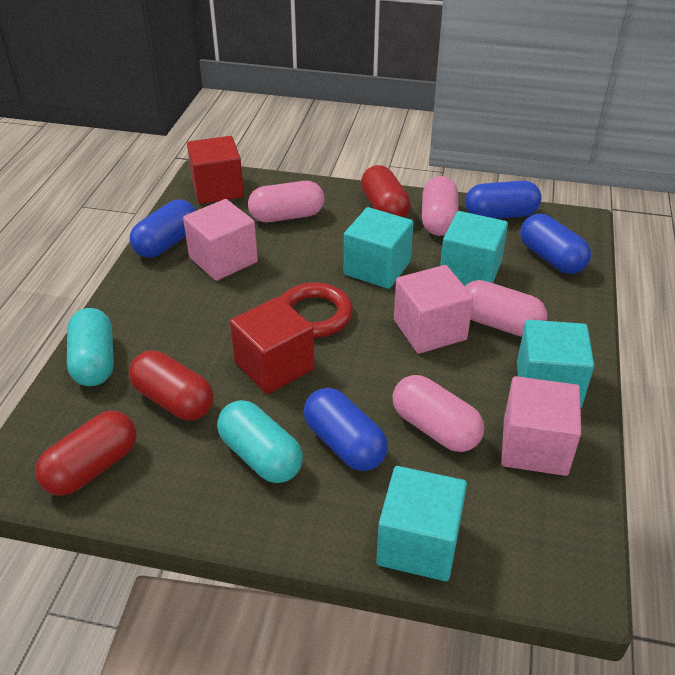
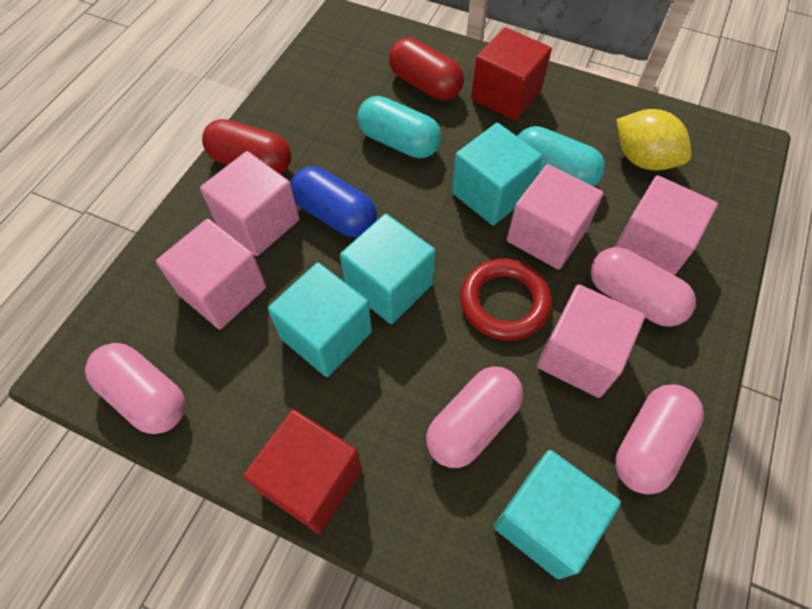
blue capsule: [130,200,196,258] [303,388,388,471] [465,181,542,219] [520,214,591,274] = 4 -> [291,166,377,237] = 1
pink cube: [183,199,258,281] [394,265,473,354] [501,376,581,476] = 3 -> [156,219,266,329] [200,151,300,256] [507,164,603,269] [537,285,645,398] [615,176,718,275] = 5
red capsule: [35,411,137,496] [129,351,214,420] [361,165,411,218] = 3 -> [202,119,291,174] [389,37,464,100] = 2
yellow lemon: none = 0 -> [616,109,692,171] = 1

